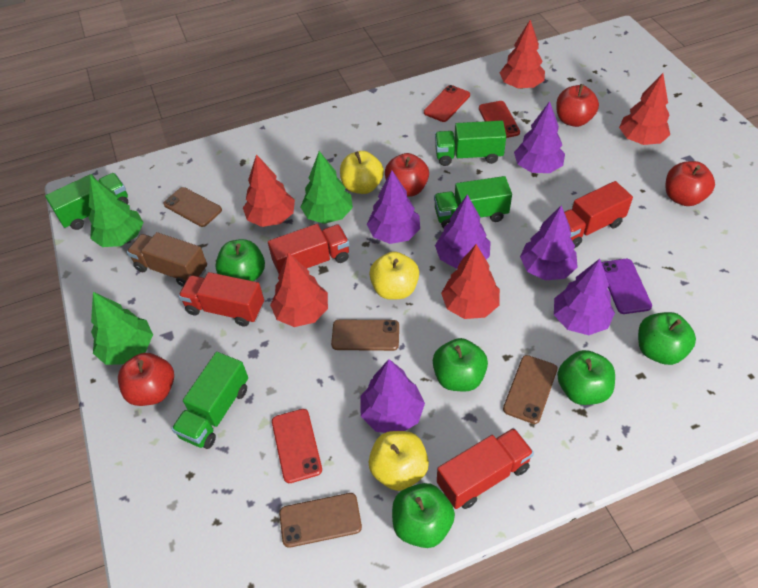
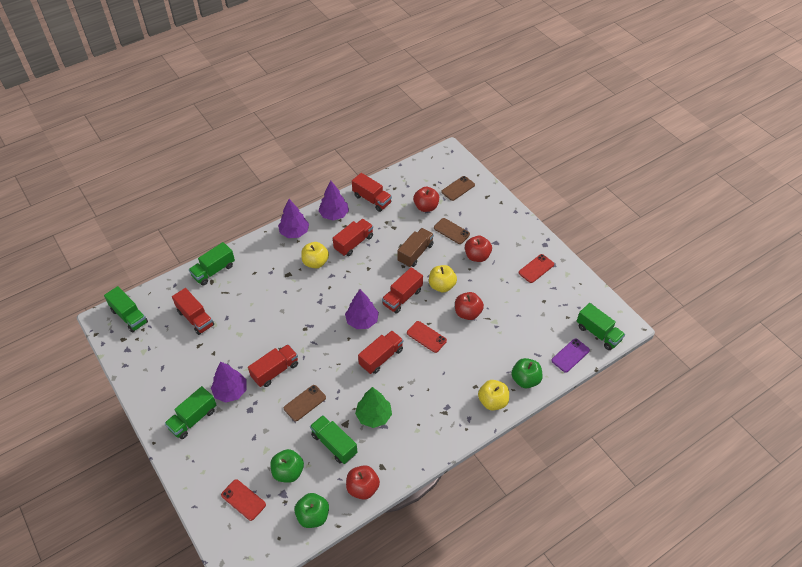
brown phone: [163,187,222,227] [279,493,362,548] [331,319,399,351] [503,355,557,424] = 4 -> [284,385,326,421] [434,218,470,244] [441,176,475,201] = 3
green apple: [216,239,265,281] [392,483,455,548] [433,338,488,392] [557,350,615,405] [638,312,696,365] = 5 -> [271,449,304,483] [294,493,329,528] [511,358,542,388] = 3
green tree: [89,176,144,247] [91,292,153,365] [301,151,353,224] = 3 -> [355,387,392,428] = 1
green truck: [45,173,128,230] [172,352,248,449] [434,176,512,228] [435,121,506,166] = 4 -> [104,286,148,333] [165,386,216,439] [189,242,235,286] [310,415,357,464] [577,303,625,350] = 5
purple tree: [361,359,425,433] [367,170,420,244] [435,194,491,269] [514,101,565,173] [520,205,578,280] [554,259,615,335] = 6 -> [211,361,247,403] [278,199,309,238] [318,181,349,220] [345,289,379,329] = 4
red tree: [243,154,295,227] [270,252,328,327] [441,244,500,319] [500,20,545,89] [619,73,670,145] = 5 -> none = 0
red truck: [178,272,264,327] [268,224,349,274] [437,428,534,509] [564,181,633,248] = 4 -> [172,288,214,335] [248,344,298,387] [333,219,373,256] [352,173,392,212] [358,331,404,374] [382,267,423,314] = 6

